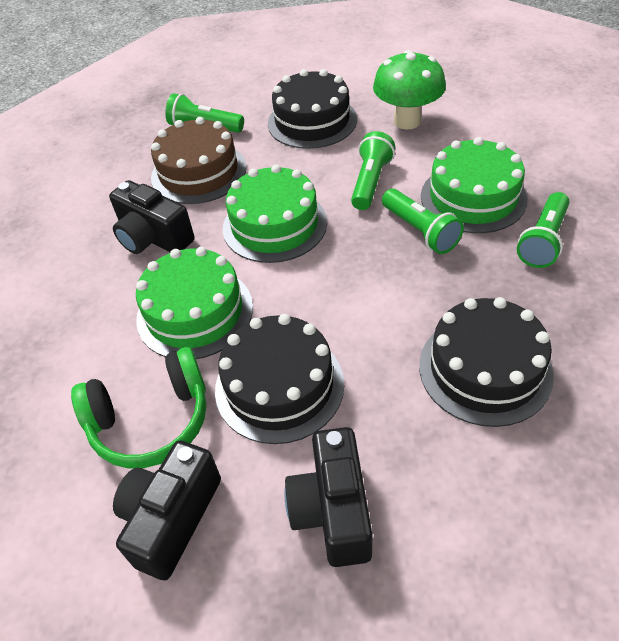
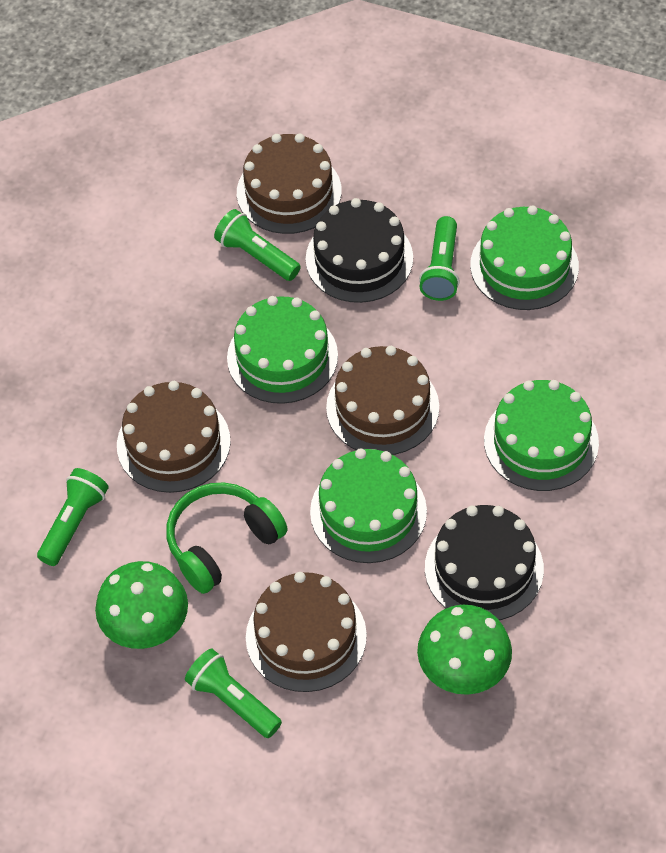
black cake: [215,314,344,444] [268,69,357,149] [419,297,554,427] = 3 -> [306,198,413,303] [425,505,544,620] = 2
black camera: [109,180,195,254] [113,440,221,581] [285,427,372,567] = 3 -> none = 0
brown cake: [151,117,246,204] = 1 -> [117,381,231,493] [237,133,342,234] [246,572,367,692] [326,346,439,455] = 4
green cake: [136,247,253,359] [223,164,327,263] [421,137,528,233] = 3 -> [227,296,338,404] [310,448,427,563] [470,205,579,310] [484,380,599,491] = 4
green mushroom: [373,50,446,130] = 1 -> [95,561,188,649] [417,605,512,695] = 2

